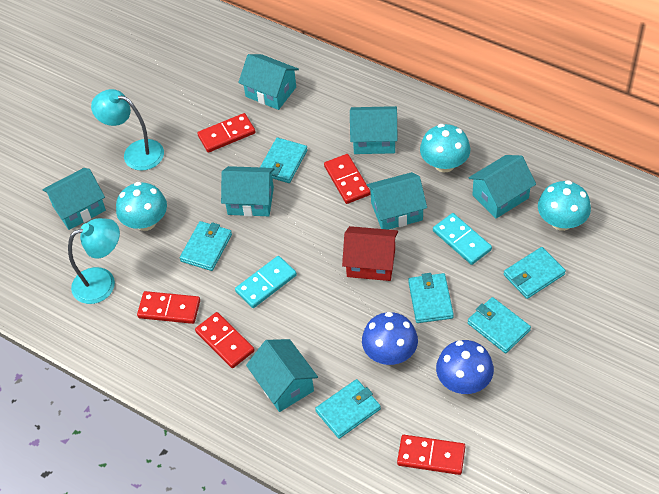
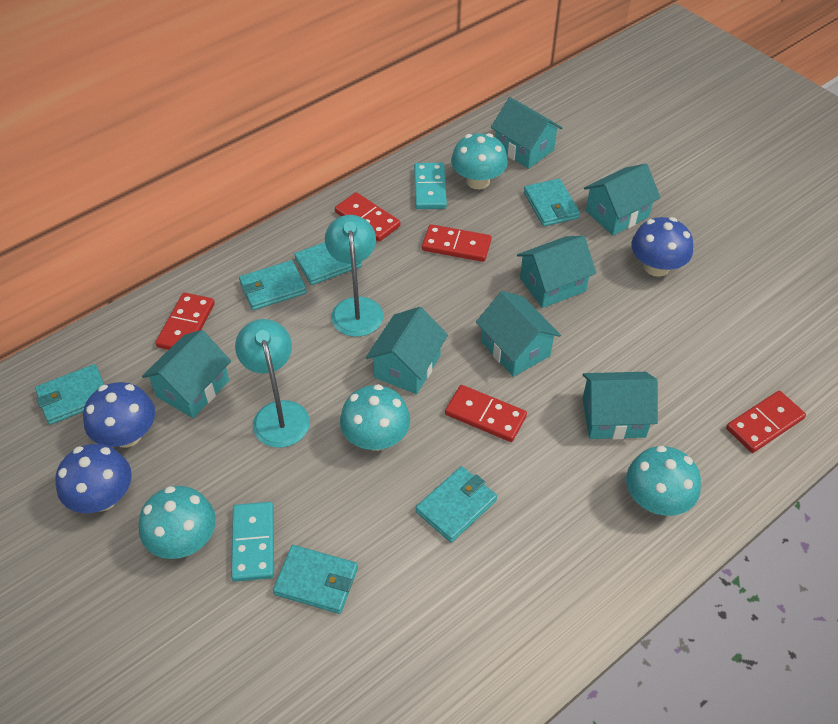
blue mushroom: [362,312,418,365] [436,340,494,394] = 2 -> [56,444,132,513] [83,382,155,448] [631,217,693,277] = 3
red house: [342,226,398,281] = 1 -> none = 0
turquoise mushroom: [116,182,167,231] [420,124,471,172] [538,180,591,231] = 3 -> [139,486,216,559] [340,384,410,451] [451,133,508,189] [626,446,701,516] = 4

